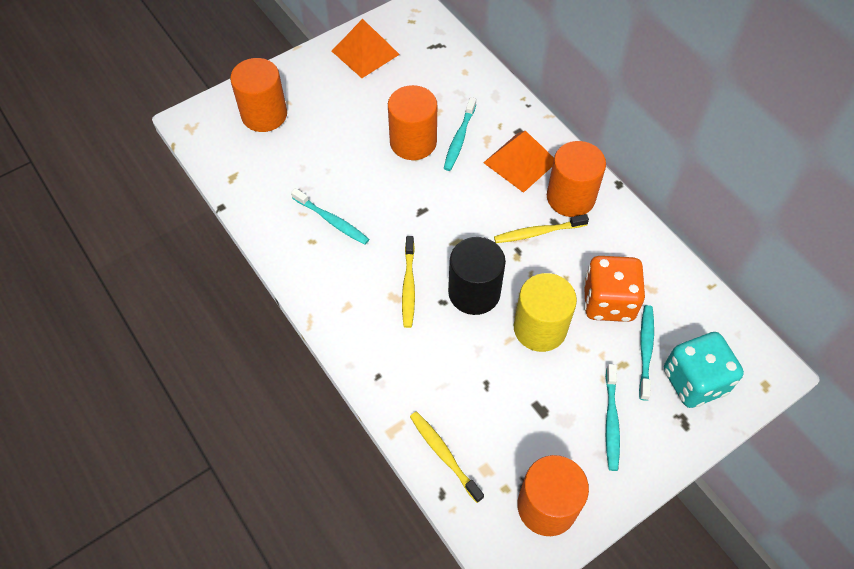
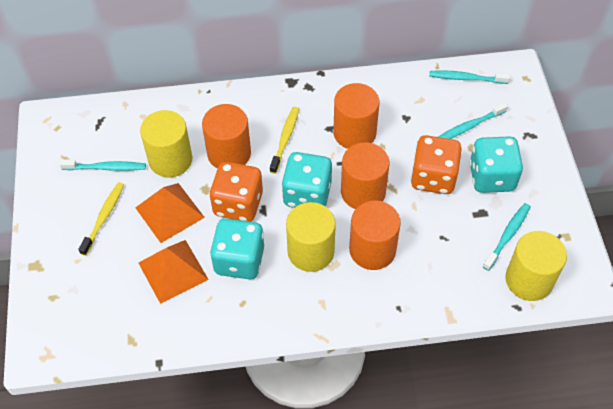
black cylinder: [448,237,506,315] = 1 -> none = 0
orange dice: [583,256,645,322] = 1 -> [209,162,263,222] [410,135,462,194] = 2
turquoise dice: [664,332,744,408] = 1 -> [210,218,264,279] [281,152,332,208] [469,136,523,193] = 3
yellow cylinder: [514,273,577,352] = 1 -> [140,110,192,177] [286,202,336,272] [505,231,567,301] = 3
yellow toothbrush: [402,236,415,328] [410,411,484,503] [494,214,589,243] = 3 -> [78,182,124,256] [270,107,299,174] = 2

